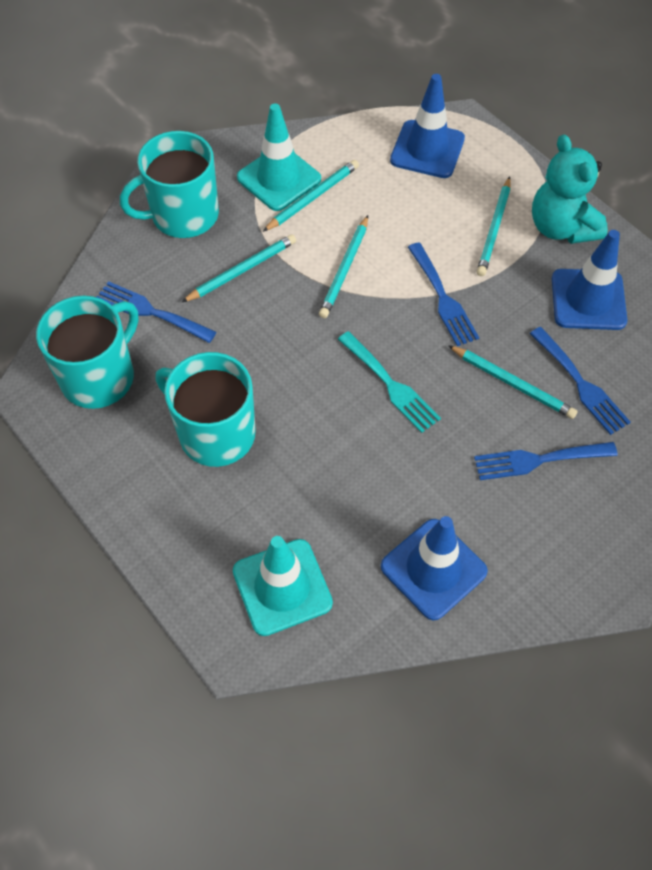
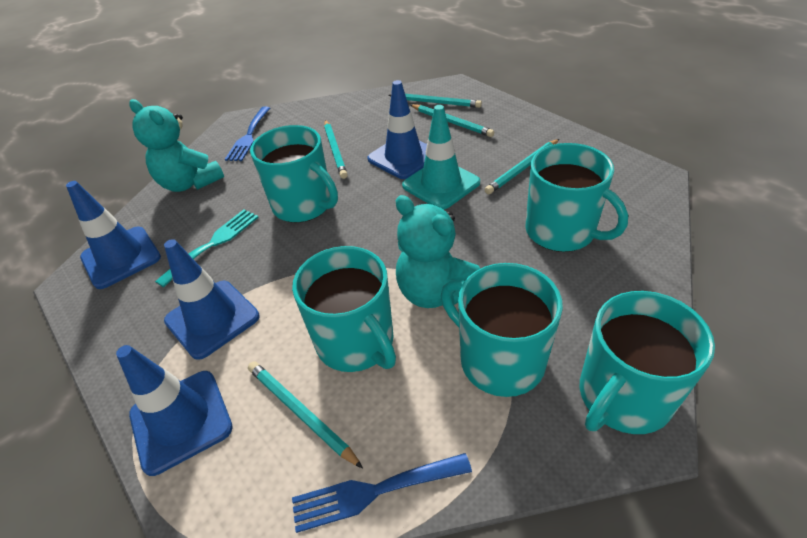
blue fork: [97,281,216,343] [408,242,479,346] [474,442,618,480] [530,327,631,435] = 4 -> [225,107,270,161] [292,453,472,533] = 2
blue traffic cone: [381,516,488,620] [390,74,465,178] [552,230,627,330] = 3 -> [66,181,161,289] [116,345,233,476] [164,239,259,360] [367,80,427,179] = 4
turquoise mug: [36,296,139,409] [120,131,219,238] [156,352,256,467] = 3 -> [250,125,338,223] [292,246,396,372] [441,263,563,397] [525,143,628,252] [580,291,715,434] = 5
turquoise teddy bear: [532,135,608,244] = 1 -> [129,99,224,192] [395,195,481,308] = 2
turquoise traffic cone: [233,536,333,636] [237,104,321,211] = 2 -> [402,105,480,210] = 1

